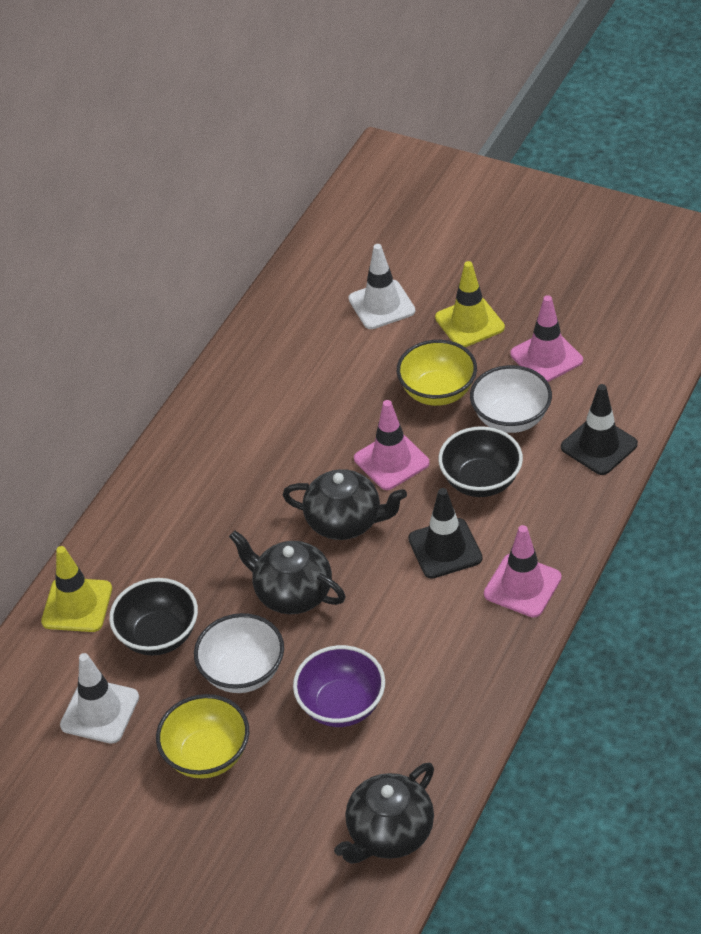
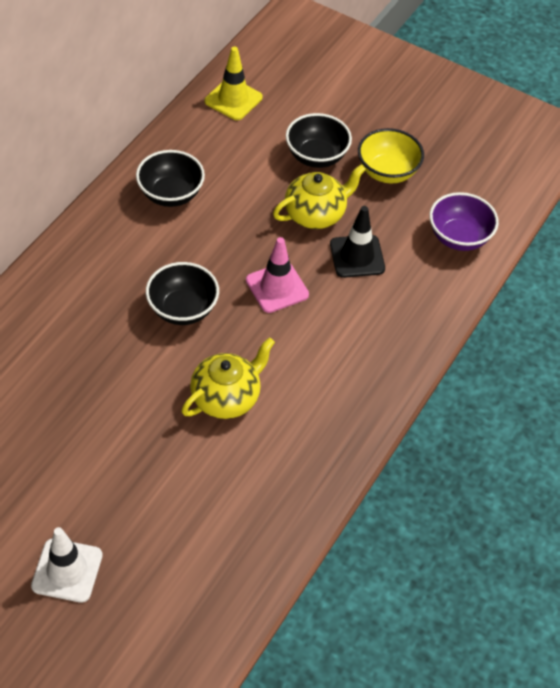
black bowl: [109,578,198,656] [438,426,523,497] = 2 -> [136,150,205,207] [146,262,219,325] [286,113,352,168] = 3
black teapot: [229,530,345,614] [283,469,407,540] [334,763,434,864] = 3 -> none = 0
black traffic cone: [408,488,482,579] [561,384,638,475] = 2 -> [330,206,385,278] = 1
pink traffic cone: [354,400,429,490] [484,525,562,618] [510,295,583,382] = 3 -> [246,237,309,313] = 1
white bowl: [194,613,284,693] [470,365,552,433] = 2 -> none = 0
white traffic cone: [60,653,139,744] [348,244,415,329] = 2 -> [31,527,103,603] = 1
yellow bowl: [156,694,249,779] [397,340,477,406] = 2 -> [358,128,424,184] = 1
yellow teapot: none = 0 -> [182,337,275,419] [273,164,366,229] = 2
yellow traffic cone: [41,546,112,632] [435,261,505,347] = 2 -> [205,47,263,120] = 1

